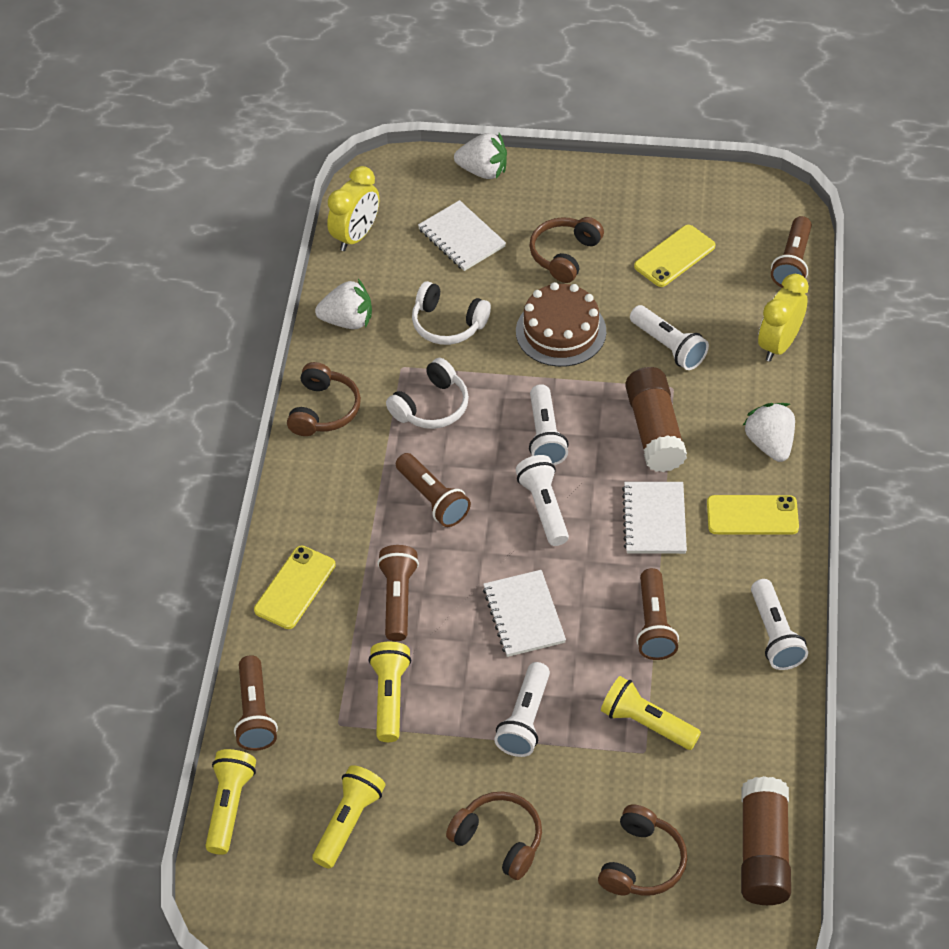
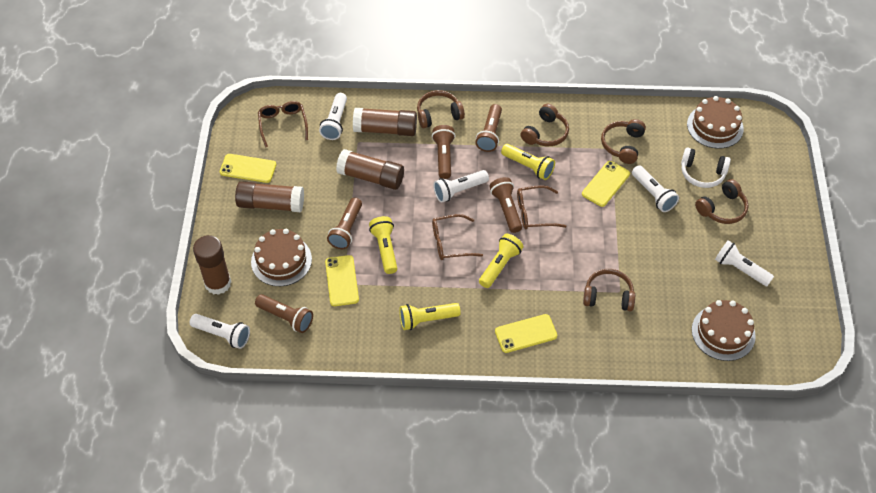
brown cake: [516,282,606,367] = 1 -> [251,229,312,286] [687,96,744,149] [692,300,756,361] = 3
brown glasses: none = 0 -> [258,101,308,147] [432,214,483,260] [517,185,566,229] = 3
brown glue stick: [625,367,687,472] [741,776,791,905] = 2 -> [193,235,231,295] [235,181,304,212] [336,149,404,190] [353,108,417,136] = 4
brown headphones: [287,362,361,436] [446,791,542,880] [529,217,604,283] [598,804,687,896] = 4 -> [417,90,465,128] [520,104,569,146] [583,269,635,311] [601,119,646,164] [695,179,749,224] = 5
white headphones: [386,358,469,429] [412,281,491,345] = 2 -> [681,147,731,188] = 1
white notebook: [418,200,506,271] [483,570,566,657] [622,482,687,554] = 3 -> none = 0
white strawberry: [315,279,372,329] [454,133,507,179] [743,403,795,462] = 3 -> none = 0
yellow clock: [327,166,379,251] [758,274,809,362] = 2 -> none = 0
yellow phone: [254,546,336,629] [634,225,716,287] [707,495,799,534] = 3 -> [220,154,276,183] [325,255,359,306] [495,314,557,353] [582,161,630,207] = 4

